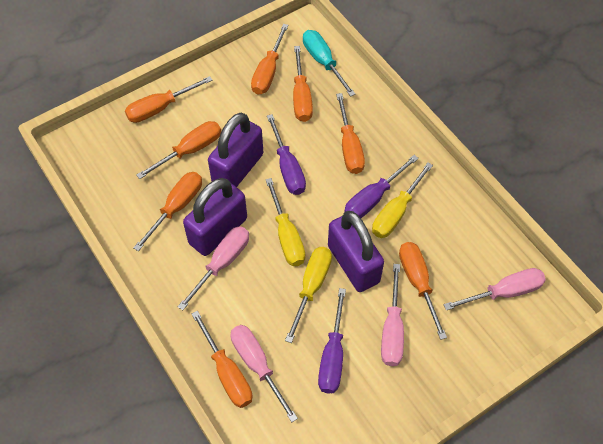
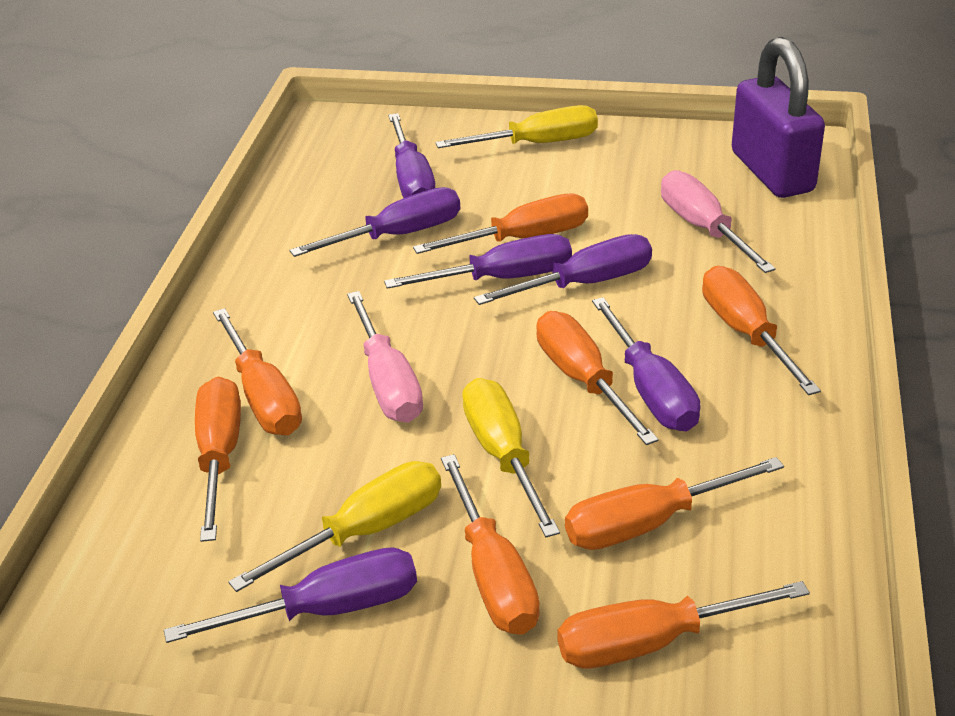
pink screwdriver: [178,226,249,310] [231,325,298,422] [381,264,404,366] [443,268,546,310] = 4 -> [347,291,423,423] [661,170,776,273] = 2
purple padlock: [183,178,247,256] [208,113,263,187] [328,211,384,292] = 3 -> [732,37,825,198] = 1
purple screwdriver: [267,114,306,195] [318,288,346,393] [344,155,419,218] = 3 -> [164,547,417,643] [290,187,460,257] [384,234,572,289] [388,113,435,198] [474,234,652,305] [592,297,700,431] = 6
turquoise screwdriver: [303,30,355,97] = 1 -> none = 0

